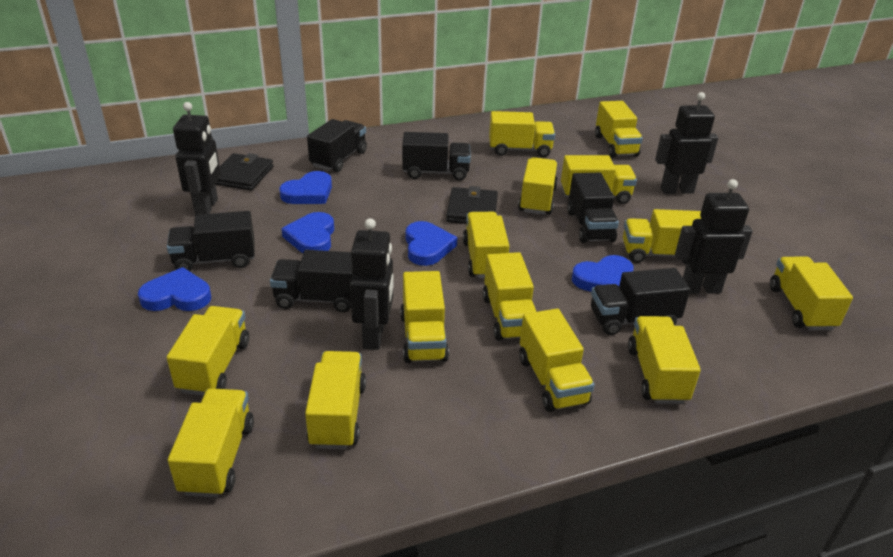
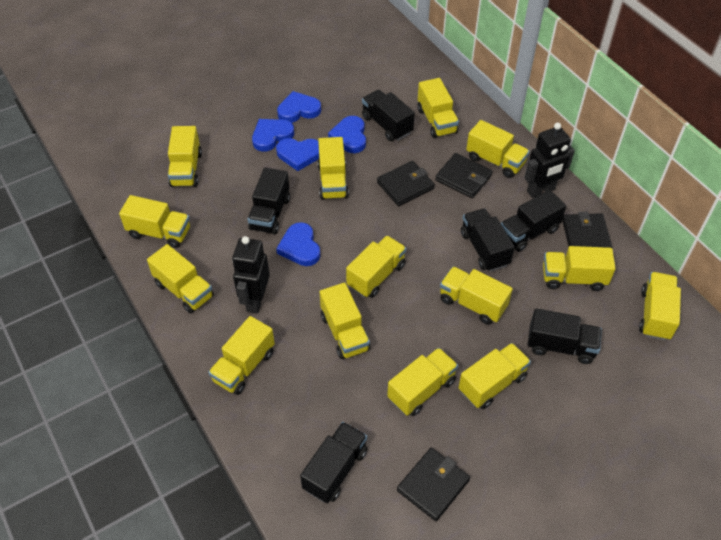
black robot: [173,102,221,215] [350,218,394,350] [655,92,718,194] [675,179,753,294] = 4 -> [232,236,270,314] [524,123,575,198] = 2
black wallet: [215,153,274,191] [446,186,498,224] = 2 -> [377,161,435,206] [397,448,470,521] [435,153,492,198] [562,212,613,249] = 4

